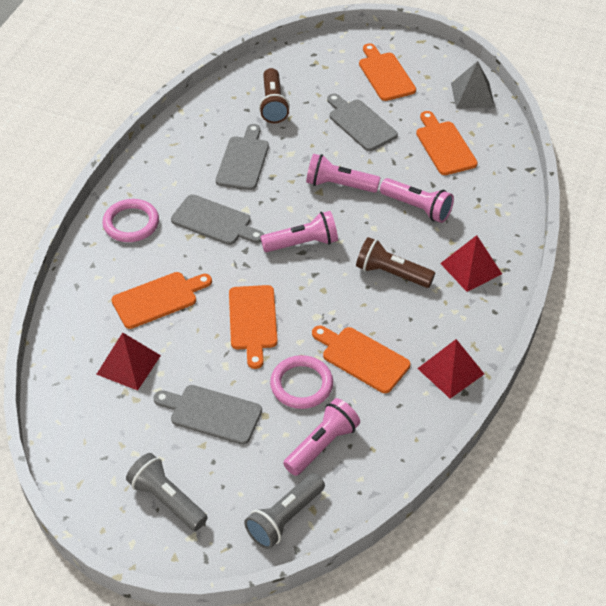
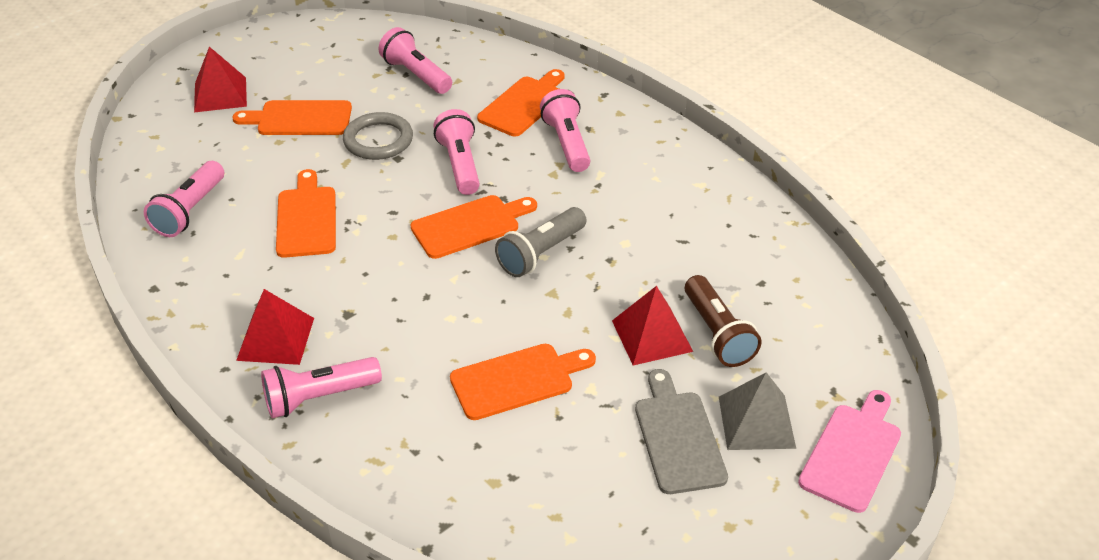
brown flashlight: [259,68,290,123] [356,237,435,288] = 2 -> [685,275,761,367] = 1
grey cutting board: [153,385,262,445] [171,194,264,245] [216,124,269,190] [327,94,398,151] = 4 -> [635,369,728,494] = 1
grey flashlight: [126,453,208,531] [244,473,325,549] = 2 -> [495,207,587,277] = 1
grey ring: none = 0 -> [343,112,413,160] = 1
pink cutting board: none = 0 -> [798,390,901,513] = 1
pink flashlight: [260,211,338,252] [283,398,360,476] [306,154,380,193] [380,178,454,223] = 4 -> [144,161,224,237] [261,357,382,418] [378,27,452,94] [434,109,480,195] [540,89,590,172] = 5
pink ring: [102,199,159,242] [270,355,333,409] = 2 -> none = 0

